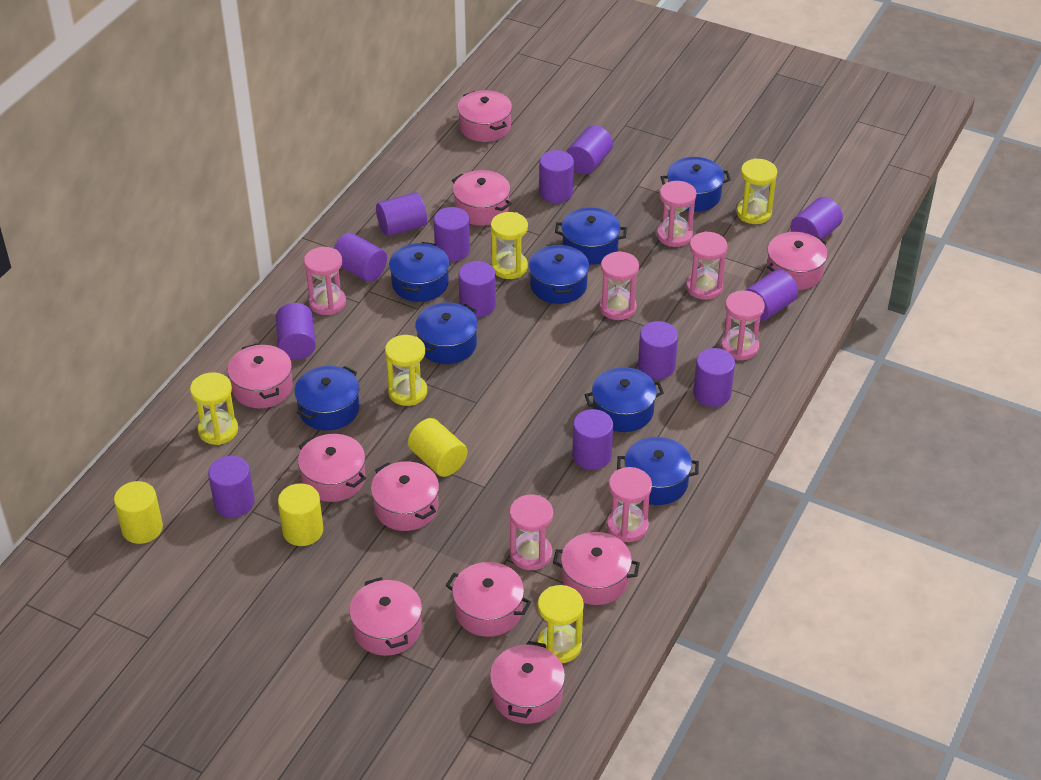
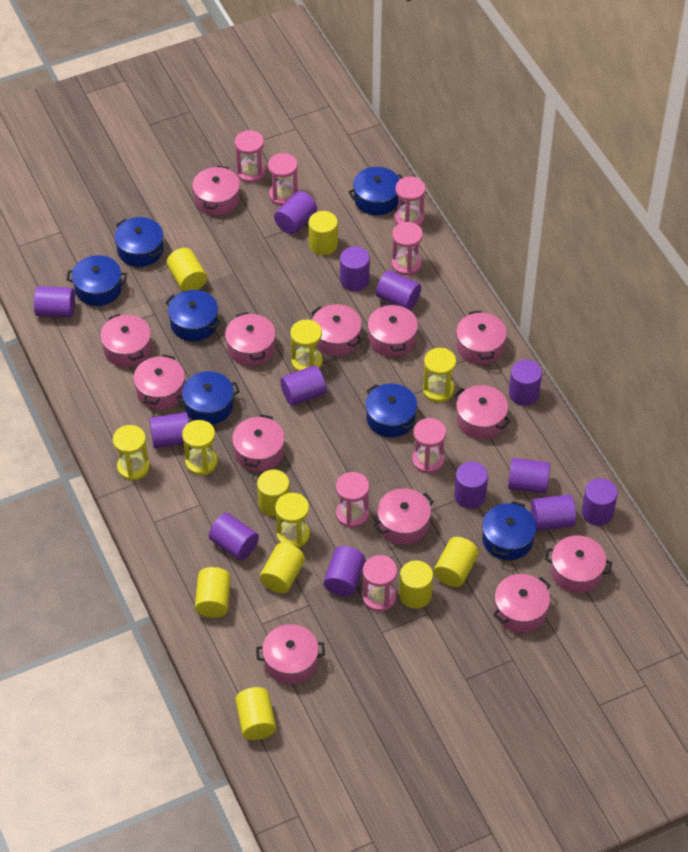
blue pot: [294,366,360,431] [389,242,449,302] [415,303,478,364] [529,244,589,304] [555,207,627,265] [585,367,664,432] [617,437,699,505] [661,157,731,212] = 8 -> [66,255,127,306] [114,217,163,267] [165,290,221,341] [176,371,240,425] [348,167,403,215] [365,384,417,437] [482,501,537,560] = 7
pink pot: [228,344,293,408] [298,434,366,502] [349,577,422,656] [371,461,439,531] [446,562,531,637] [452,170,512,226] [458,90,512,142] [490,641,565,724] [553,532,640,605] [766,232,828,290] = 10 -> [100,314,151,367] [133,354,185,410] [192,166,240,216] [225,312,276,366] [232,414,285,472] [256,624,325,684] [311,304,362,356] [367,303,418,357] [374,488,434,545] [454,385,510,439] [456,310,507,365] [493,574,551,633] [545,535,612,593] = 13
yellow cylinder: [114,481,163,544] [278,483,323,546] [408,418,467,477] = 3 -> [167,248,207,291] [195,567,231,618] [235,687,276,740] [257,470,290,517] [260,543,305,593] [308,211,338,255] [399,560,433,609] [434,537,479,587] = 8

